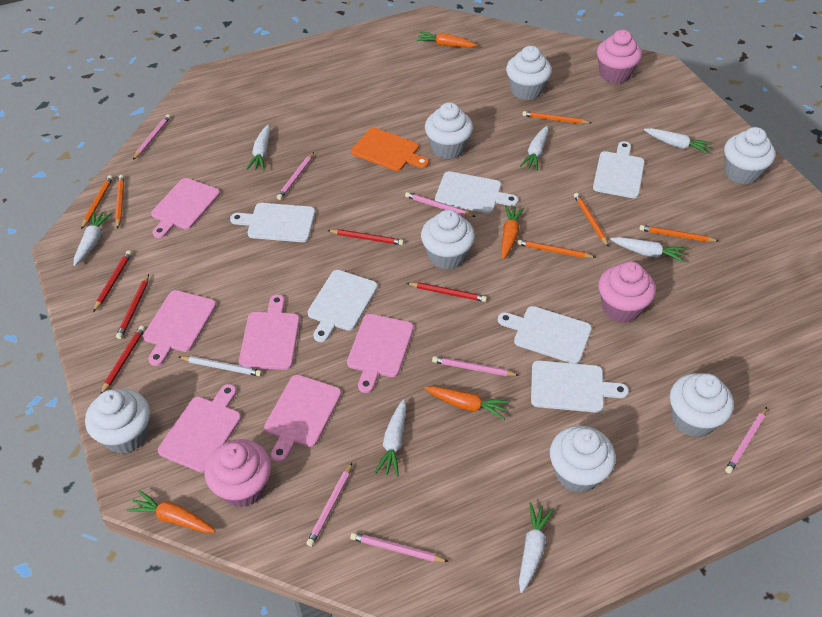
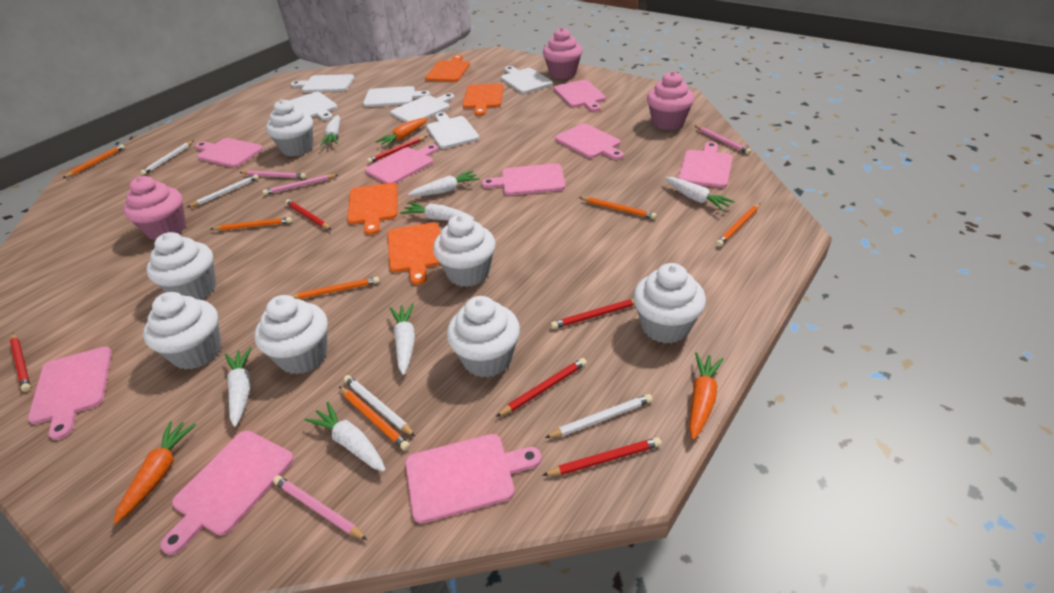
orange carrot: [126,490,215,533] [417,31,477,48] [424,386,510,420] [501,205,524,260] = 4 -> [113,421,196,524] [376,118,428,147] [689,352,724,440] = 3
orange cutting board: [351,128,429,171] = 1 -> [347,183,397,235] [388,222,440,285] [425,55,470,82] [463,84,504,116] = 4
pink cutting board: [143,290,216,366] [151,178,220,238] [158,384,241,473] [239,295,300,370] [264,375,341,462] [347,314,414,393] = 6 -> [28,347,112,440] [160,431,294,555] [195,138,263,167] [365,144,438,183] [405,434,542,524] [482,163,565,195] [554,80,606,112] [555,124,624,160] [678,142,733,188] = 9
pink pencil: [133,114,171,160] [277,152,314,200] [306,463,352,547] [350,532,449,562] [405,192,476,217] [432,356,519,376] [725,407,767,474] = 7 -> [240,170,306,179] [263,174,337,195] [273,475,367,540] [695,126,751,154] = 4
red pencil: [93,250,132,312] [100,326,145,395] [116,274,149,339] [327,229,404,245] [407,282,487,302] = 5 -> [10,333,31,392] [285,199,331,230] [367,136,427,163] [496,358,587,417] [542,437,661,476] [551,299,635,329] = 6
white pencil: [179,356,262,376] = 1 -> [140,141,193,175] [187,174,259,208] [344,375,415,436] [545,394,653,438] = 4

